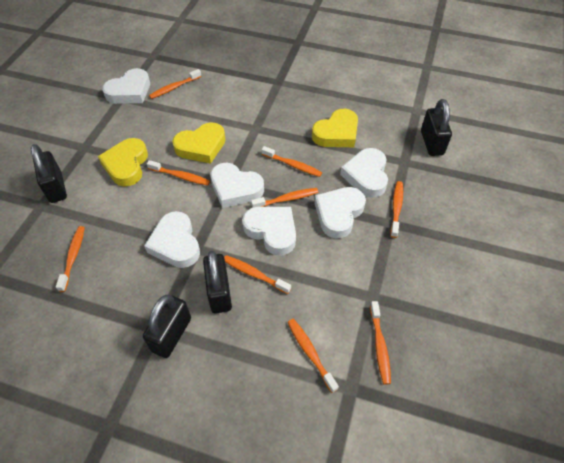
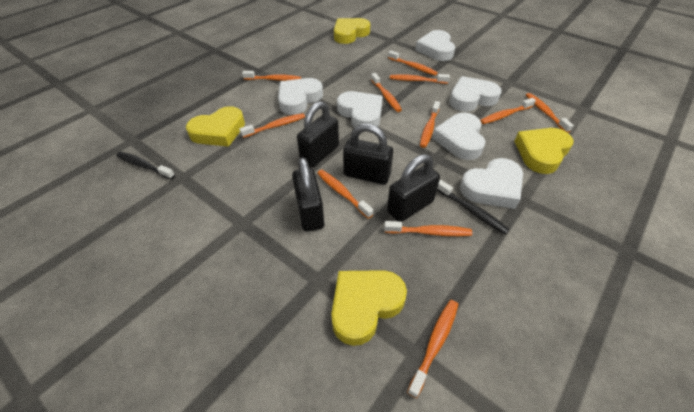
black toothbrush: none = 0 -> [116,152,175,180] [437,180,509,234] = 2
orange toothbrush: [56,226,85,292] [147,160,210,185] [149,69,202,99] [224,255,291,294] [251,188,318,208] [262,146,322,177] [288,319,339,393] [370,301,391,385] [390,181,403,238] = 9 -> [239,113,305,138] [242,71,301,81] [317,170,374,219] [371,73,402,112] [384,221,472,236] [388,50,438,76] [390,74,450,84] [407,300,459,398] [420,101,440,148] [480,98,536,124] [526,93,574,133] = 11
yellow heart: [98,138,148,187] [172,122,226,164] [312,109,358,147] = 3 -> [186,106,245,147] [331,270,407,346] [334,18,370,44] [514,128,574,174] = 4

